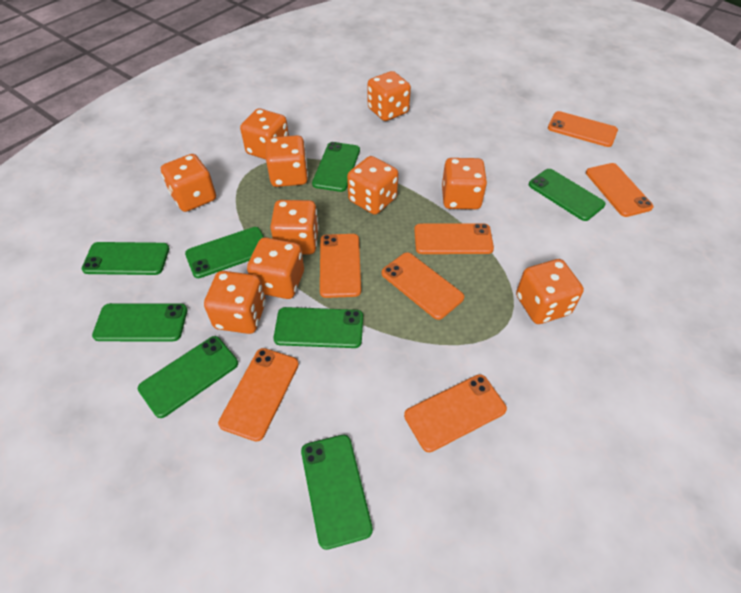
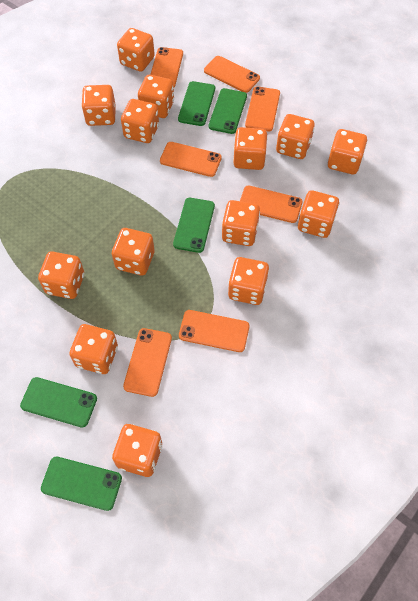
green phone: [82,242,169,275] [92,303,188,341] [138,336,238,418] [185,227,264,278] [274,307,363,348] [301,435,373,550] [312,142,360,192] [529,169,606,221] = 8 -> [20,377,97,428] [41,457,122,511] [173,198,215,253] [178,81,215,126] [209,88,247,134] = 5
orange dice: [161,154,216,212] [204,271,266,334] [240,109,289,160] [247,237,304,299] [266,135,308,187] [270,200,319,255] [347,156,398,215] [368,71,411,121] [442,158,487,209] [516,259,584,324] = 10 -> [38,251,84,299] [69,324,118,374] [81,85,116,126] [112,228,154,275] [112,424,162,477] [117,28,155,72] [121,99,159,143] [138,75,174,118] [222,200,260,246] [228,257,269,305] [233,127,268,170] [276,114,315,159] [298,190,339,238] [328,129,367,174] = 14

